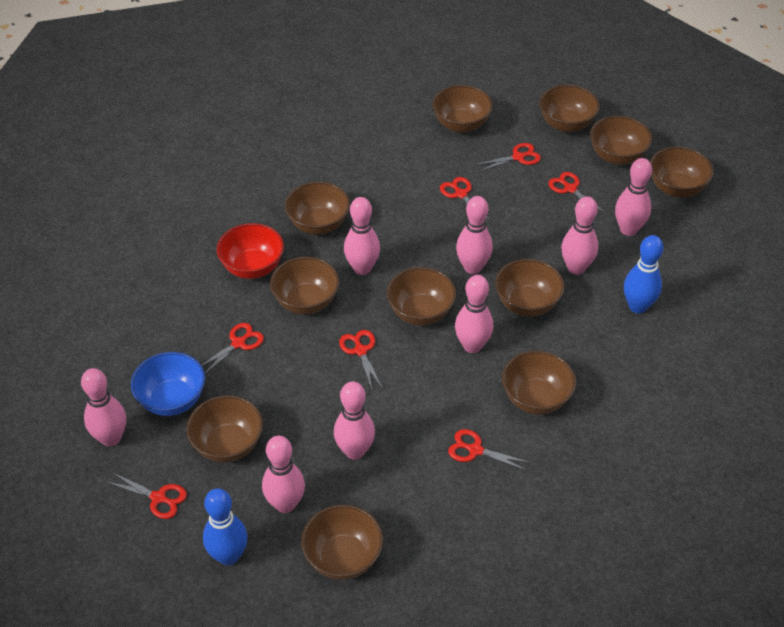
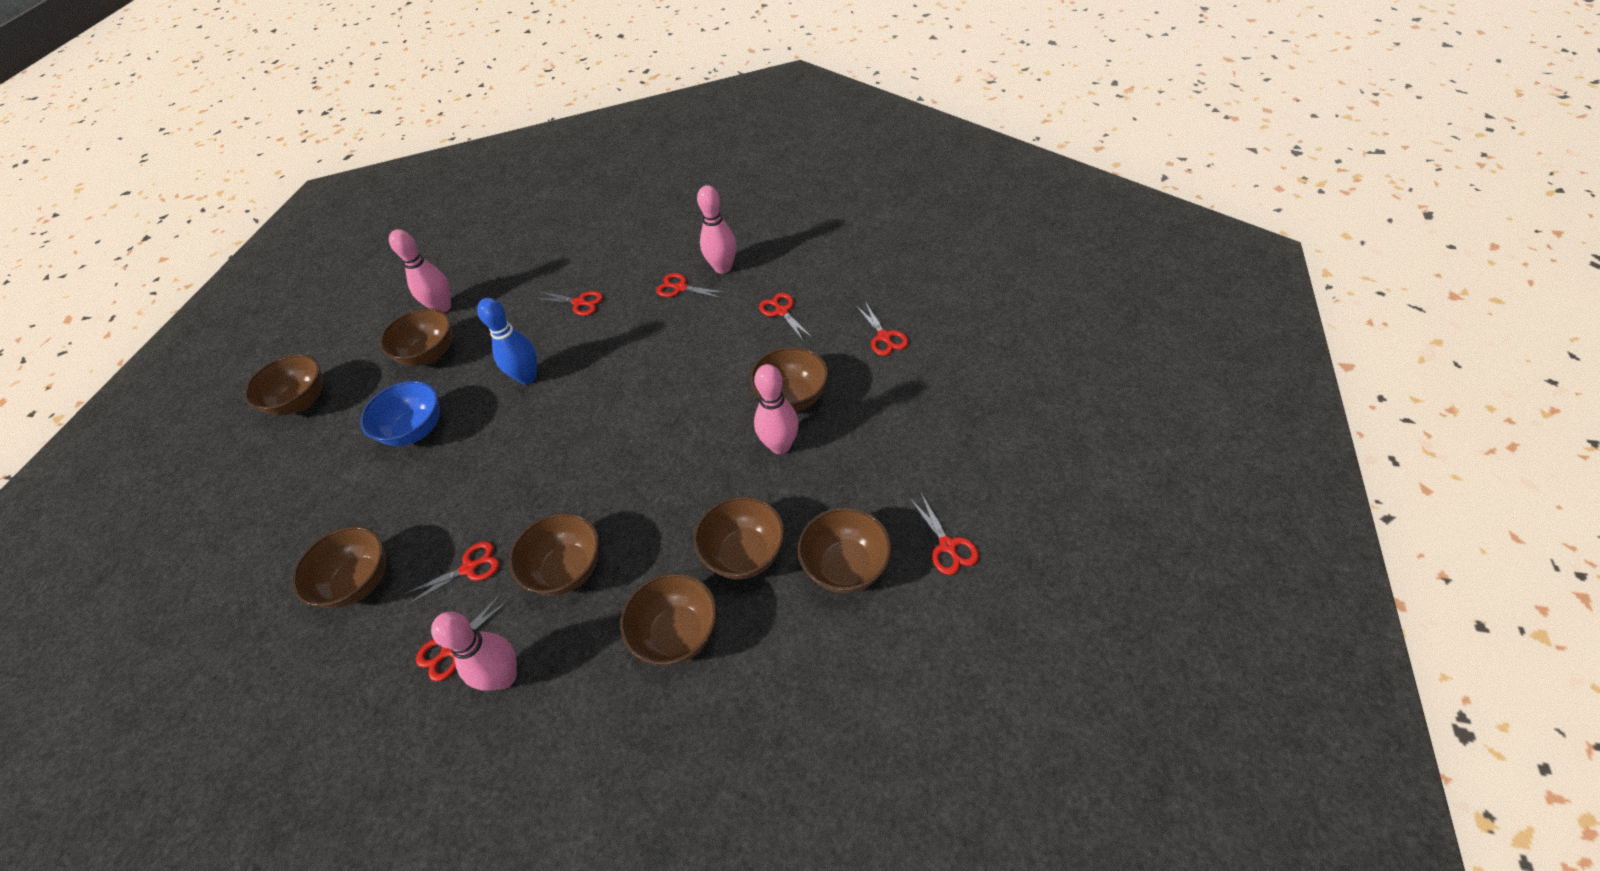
blue bowling pin: [203,488,247,566] [624,235,664,314] = 2 -> [477,298,537,384] = 1
brown bowl: [187,395,263,463] [270,257,339,314] [285,182,350,235] [301,505,383,580] [387,267,456,326] [432,85,493,133] [495,259,565,317] [502,350,576,415] [539,85,600,132] [590,116,652,165] [650,147,714,198] = 11 -> [244,354,323,415] [292,526,386,608] [380,308,452,366] [509,513,599,596] [620,573,717,666] [694,496,785,579] [750,347,828,412] [798,507,892,593] = 8
pink bowling pin: [81,368,126,446] [262,436,305,513] [334,382,375,460] [344,197,380,275] [455,275,493,353] [456,196,493,274] [561,196,598,275] [615,158,652,236] = 8 -> [389,229,451,313] [431,612,517,690] [697,185,736,274] [754,364,799,454] = 4
red bowl: [216,223,284,279] = 1 -> none = 0

